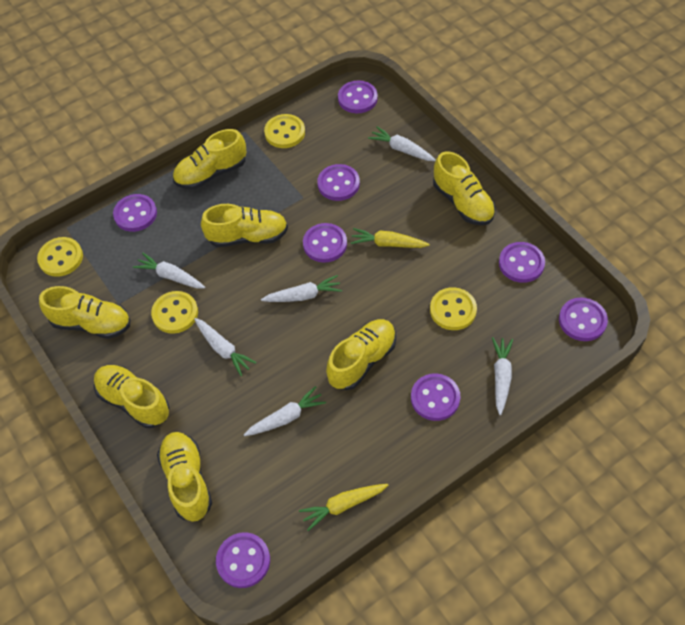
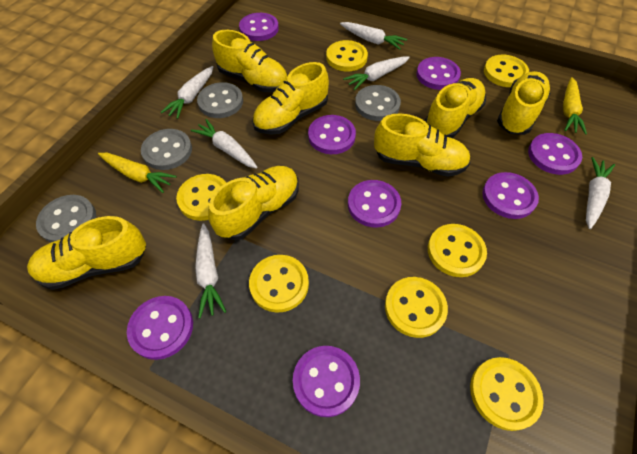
grey button: none = 0 -> [36,195,96,243] [141,129,192,170] [197,82,243,118] [355,85,401,121] = 4
yellow button: [37,237,83,277] [151,291,198,334] [264,114,305,148] [430,287,477,330] = 4 -> [176,174,226,221] [249,255,309,313] [326,40,368,71] [385,277,448,338] [428,224,487,277] [470,357,544,431] [484,55,529,87] = 7

